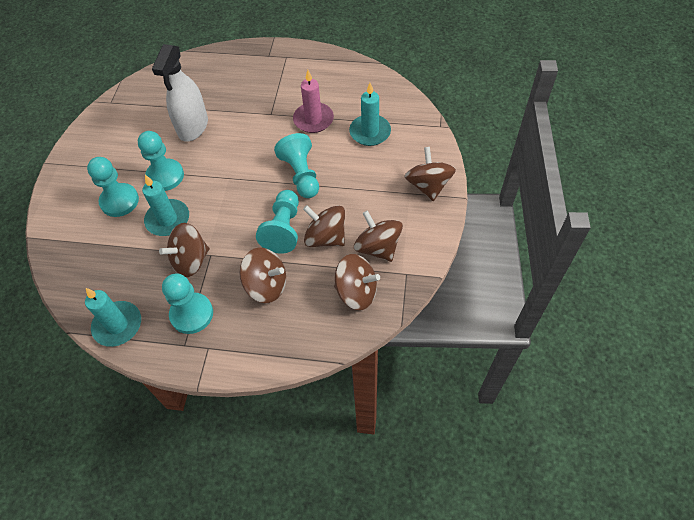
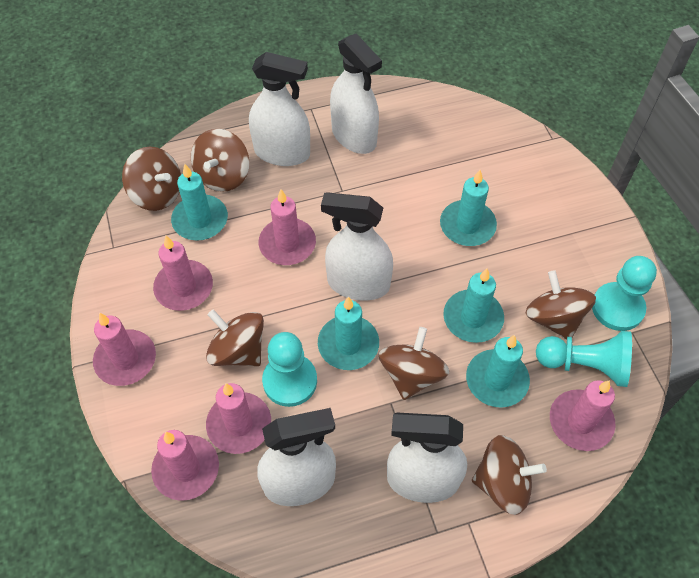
pink candle: [293,70,334,133] = 1 -> [93,313,156,386] [151,430,219,500] [153,236,213,311] [206,383,271,454] [259,189,316,265] [550,380,615,451] = 6
turquoise candle: [85,288,141,347] [142,175,189,236] [349,83,391,146] = 3 -> [171,164,228,240] [318,296,379,370] [440,170,497,246] [443,268,504,343] [466,335,530,408] = 5
turquoise pawn: [87,157,139,217] [138,131,184,191] [162,273,213,334] [256,190,299,254] [274,133,319,198] = 5 -> [262,332,317,407] [536,331,632,387] [592,256,657,331] = 3
white spray bottle: [152,44,208,141] = 1 -> [249,52,310,166] [257,408,336,506] [321,192,393,300] [330,33,382,154] [387,412,467,503] = 5

